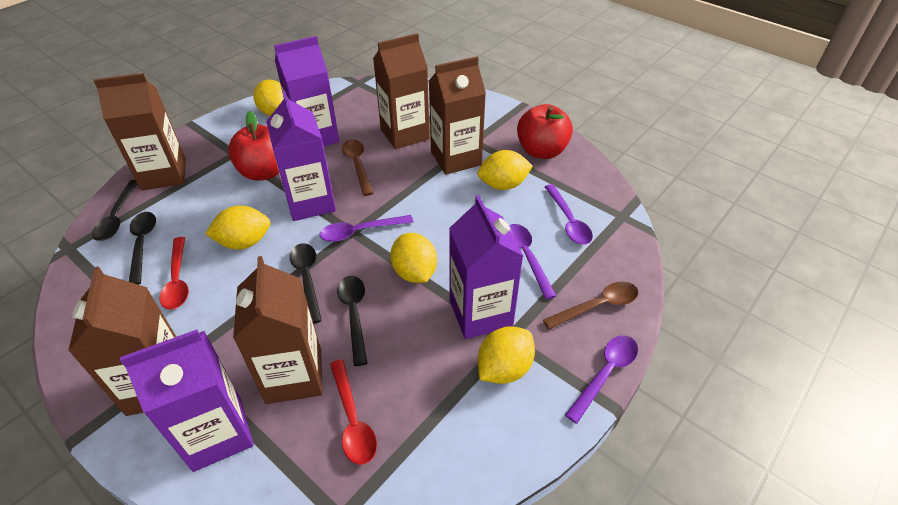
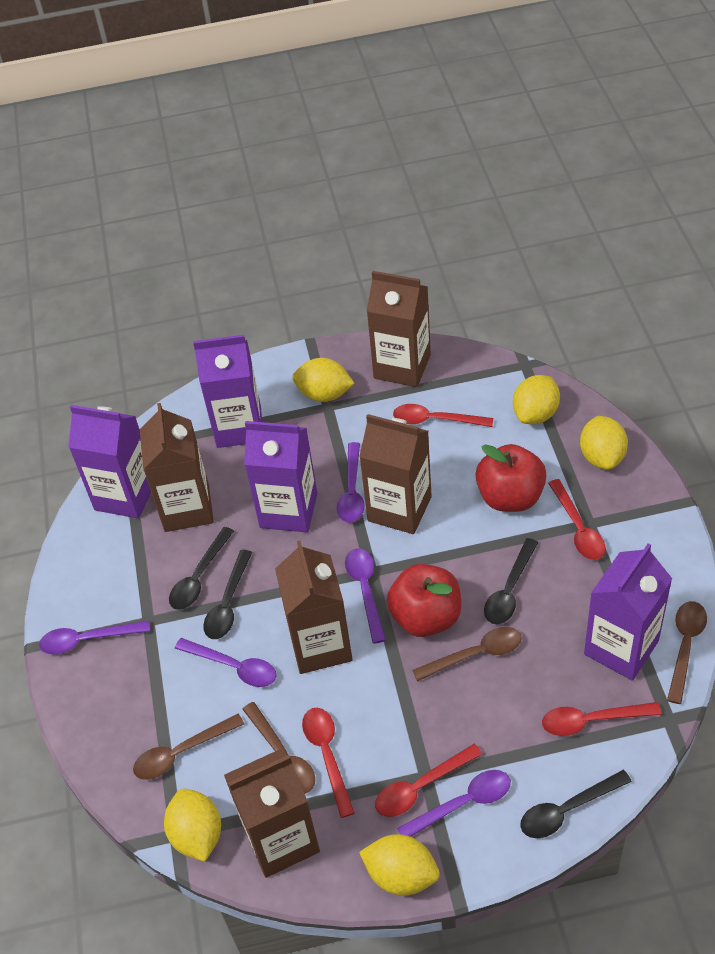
brown spoon: [342,139,373,196] [543,282,638,329] = 2 -> [133,714,244,780] [242,702,315,794] [412,627,521,681] [667,601,707,704] = 4
purple spoon: [320,215,413,242] [509,224,556,299] [545,184,593,245] [565,335,638,424] = 4 -> [39,621,150,654] [175,638,277,687] [337,442,365,523] [345,548,386,644] [397,770,511,837] = 5
red spoon: [159,237,189,310] [330,359,377,465] = 2 -> [302,708,355,818] [375,744,482,817] [393,404,493,427] [542,702,661,736] [548,479,606,560] = 5

